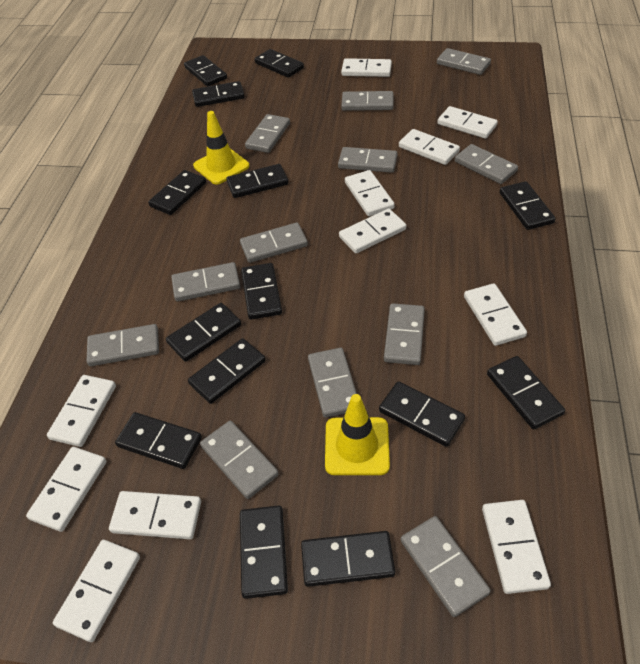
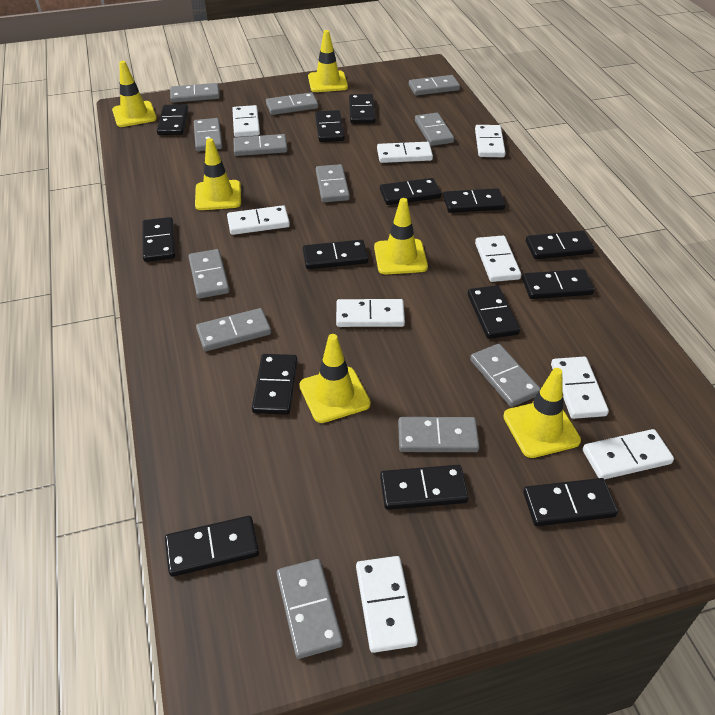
white domino: [26,447,106,532] [47,375,116,447] [53,540,140,642] [109,491,201,539] [339,209,406,253] [341,58,392,77] [345,170,395,216] [399,129,460,165] [437,106,498,139] [464,283,527,346] [482,500,551,594] = 11 -> [227,205,290,235] [232,105,260,137] [336,299,405,327] [356,556,418,653] [377,142,433,163] [475,125,506,157] [475,236,521,282] [551,357,609,419] [583,429,674,479] = 9
yellow traffic cone: [193,111,250,185] [325,394,390,475] = 2 -> [112,61,157,127] [195,138,241,210] [299,334,371,423] [308,30,348,92] [374,198,428,274] [503,368,581,458] = 6

